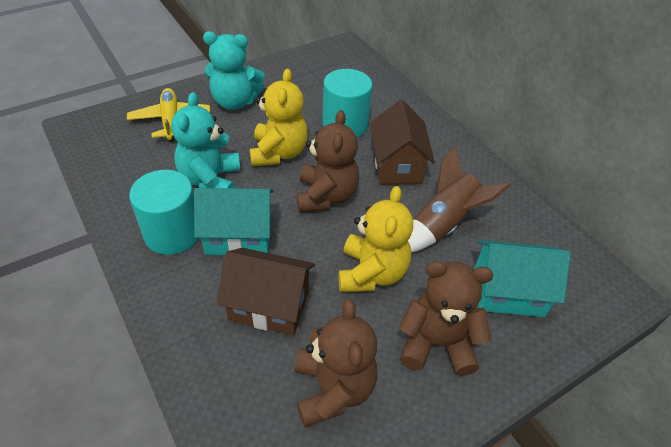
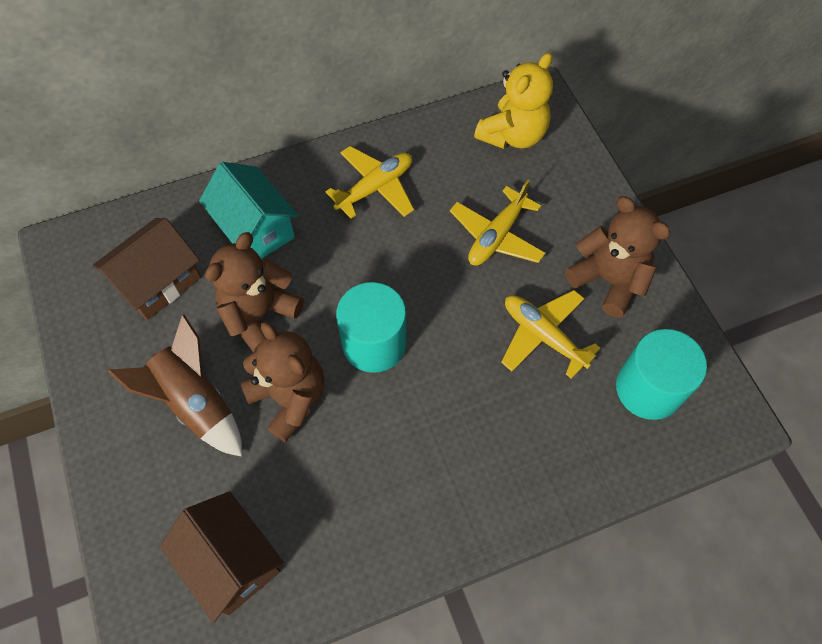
turquoise house: [194,188,274,255] [474,240,571,317] = 2 -> [199,162,298,259] = 1
turquoise teddy bear: [171,92,240,188] [203,32,265,110] = 2 -> none = 0
yellow plane: [127,88,210,141] = 1 -> [326,146,414,219] [450,180,545,266] [501,290,600,379] = 3
yellow teddy bear: [250,69,308,166] [339,186,413,292] = 2 -> [474,53,553,149] = 1

